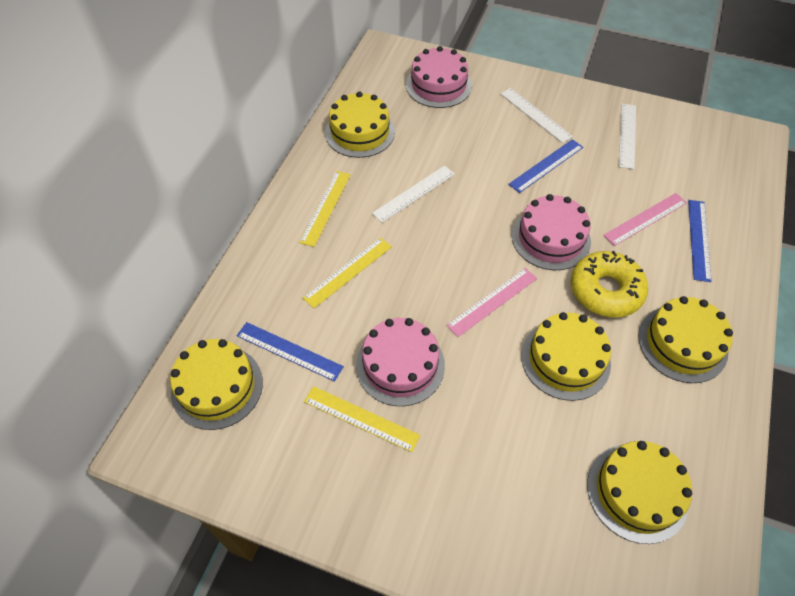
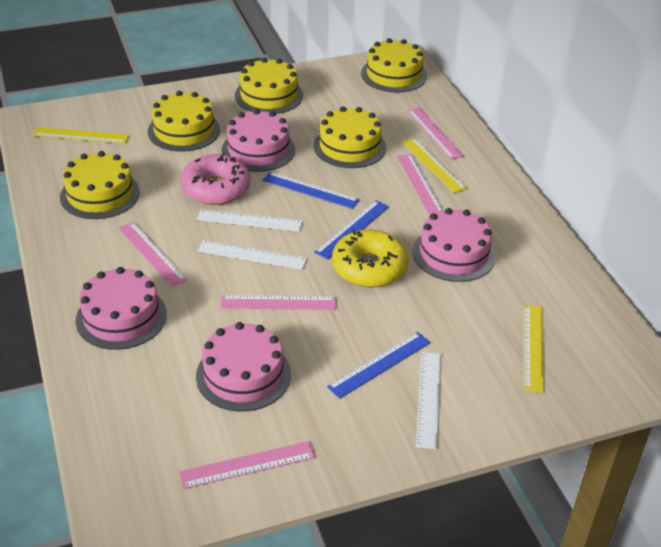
pink cake: [356,318,445,406] [406,46,472,108] [512,194,591,270] = 3 -> [76,267,167,350] [196,322,291,411] [222,109,295,172] [413,208,496,282] = 4
pink donut: none = 0 -> [180,154,251,205] = 1
pink ruler: [446,268,537,337] [603,193,687,246] = 2 -> [119,222,187,287] [179,441,315,489] [221,295,336,310] [397,154,444,215] [407,107,464,160] = 5

